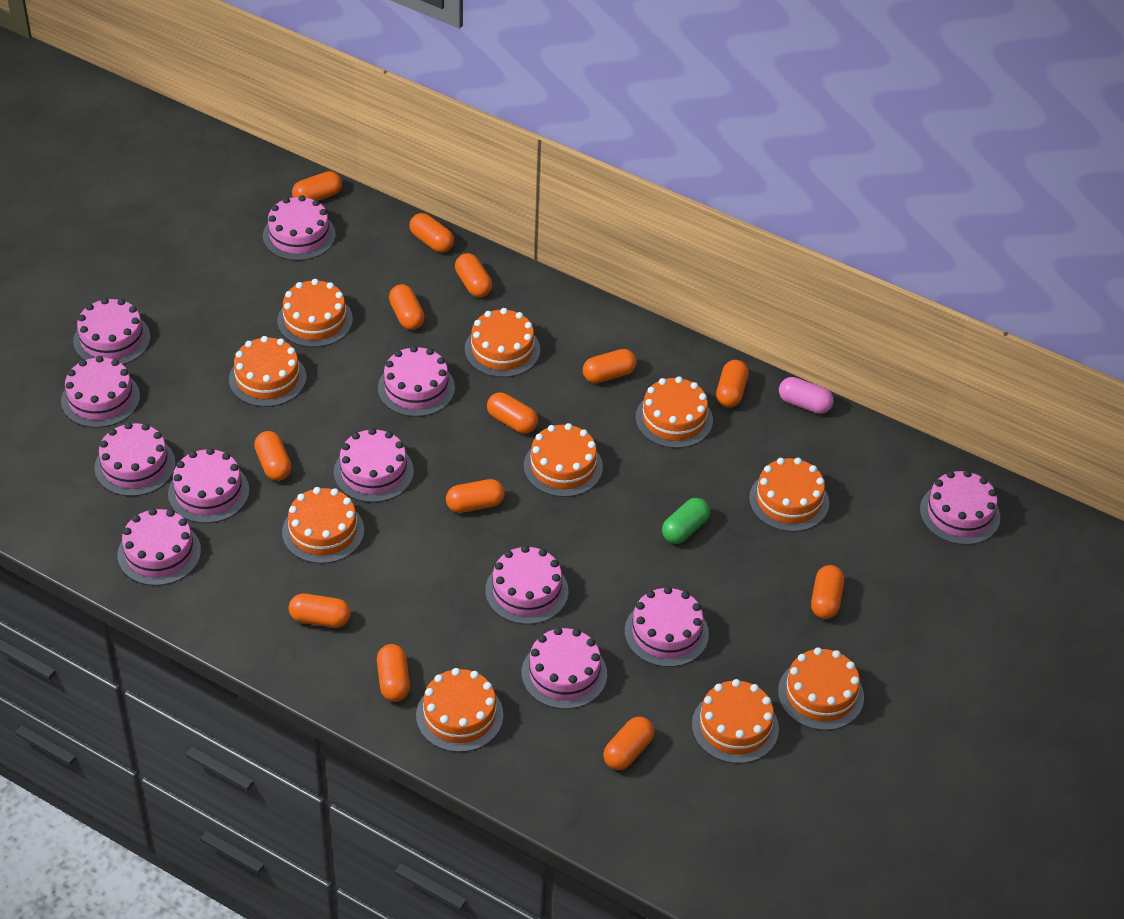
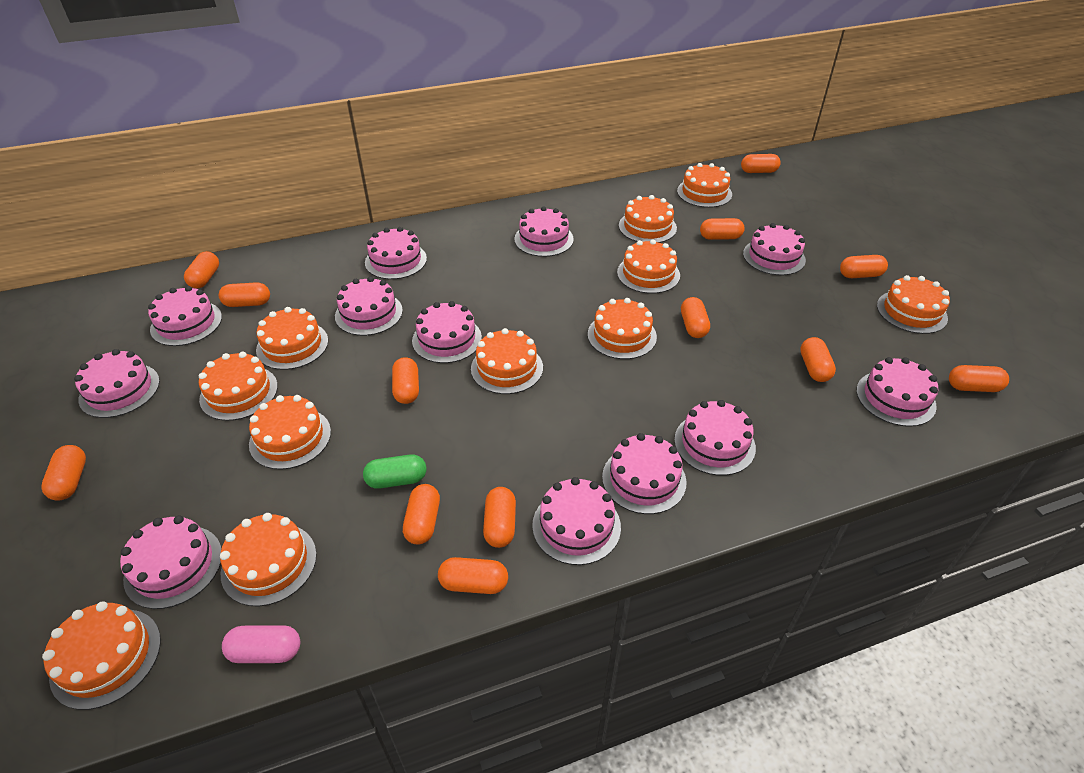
orange cake: [229,336,306,407] [277,279,353,347] [282,487,364,564] [416,668,503,752] [465,308,540,377] [524,423,603,497] [635,376,713,448] [692,679,779,764] [749,458,829,532] [778,647,864,730] = 10 -> [42,602,161,710] [199,352,278,421] [220,513,317,607] [249,395,331,470] [256,307,328,370] [471,328,543,394] [588,298,657,359] [617,239,680,294] [619,195,677,243] [677,163,732,208] [877,275,950,334] = 11

